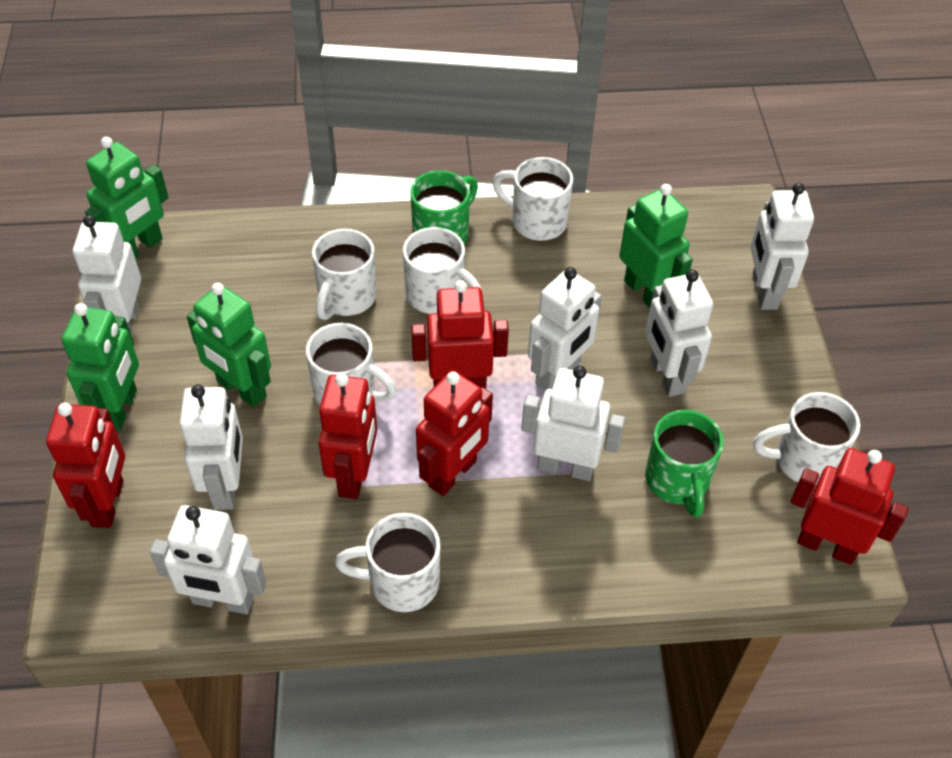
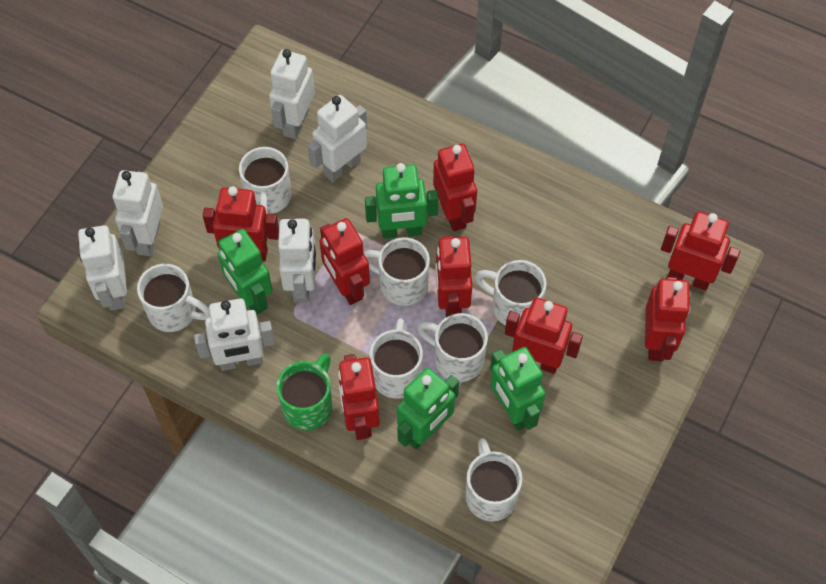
green mug: [410,170,478,245] [645,410,724,518] = 2 -> [276,353,332,430] = 1
red robot: [46,403,125,528] [319,373,377,499] [411,280,509,389] [416,370,493,496] [791,448,908,565] = 5 -> [202,186,279,261] [319,218,370,305] [338,354,380,440] [433,144,477,231] [435,236,472,317] [505,298,583,374] [645,277,690,361] [661,211,740,291] = 8
white mug: [306,323,397,405] [312,228,377,320] [335,513,440,612] [403,227,483,314] [492,157,573,241] [753,392,860,486] = 6 -> [137,264,210,332] [239,147,292,214] [364,237,430,306] [370,319,423,399] [417,313,488,382] [466,438,523,521] [475,260,547,326] = 7
white robot: [73,215,141,334] [150,505,267,614] [180,384,243,510] [521,366,625,481] [528,267,602,391] [645,269,713,397] [750,183,814,310] = 7 -> [78,225,127,311] [113,170,163,256] [194,299,275,371] [269,49,315,139] [278,218,316,302] [307,95,367,182] = 6

